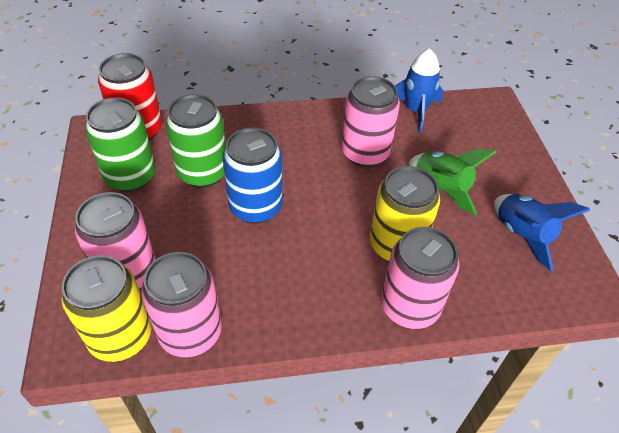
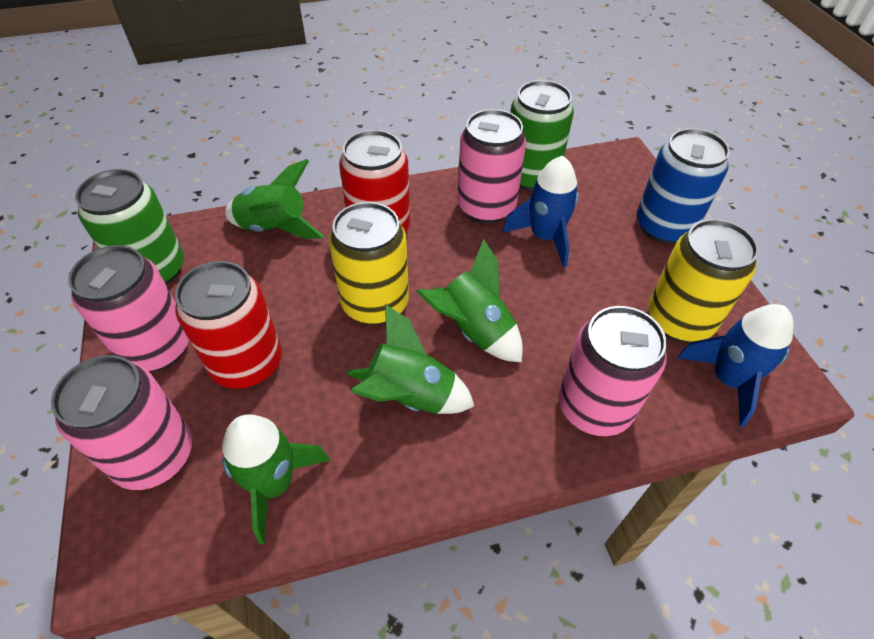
green rocket: [409,149,496,215] = 1 -> [222,414,330,544] [225,159,324,239] [347,304,474,414] [416,239,523,362] = 4
red can: [98,53,162,141] = 1 -> [175,261,282,389] [339,130,410,232] = 2

